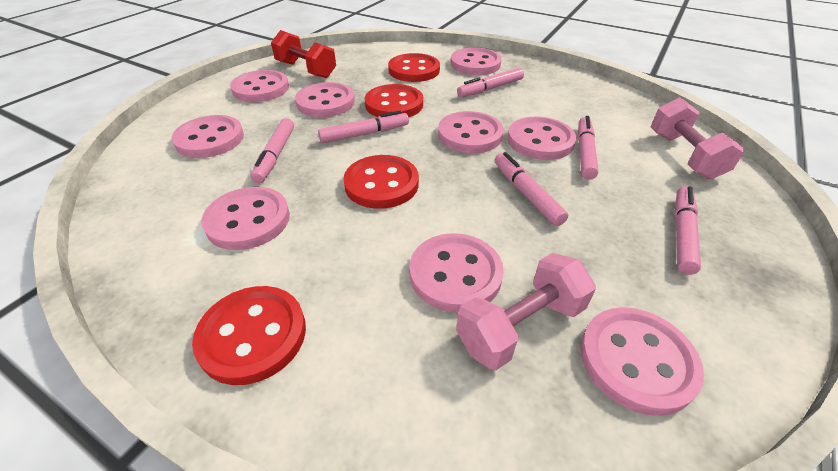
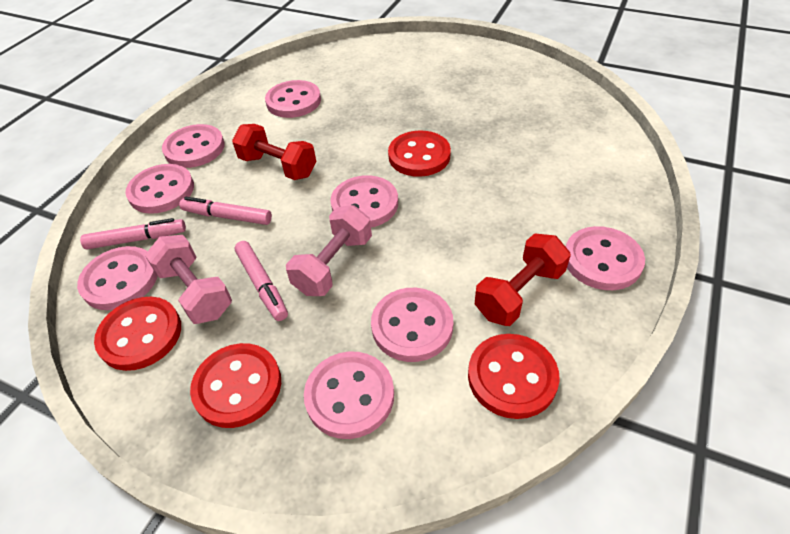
pink button: [172,115,244,158] [201,187,290,250] [230,70,289,102] [295,82,355,117] [409,233,504,312] [438,111,504,153] [451,48,502,75] [508,116,577,160] [580,307,704,416] = 9 -> [77,246,158,310] [125,164,194,214] [162,124,225,168] [265,80,321,118] [304,352,394,439] [330,175,398,228] [371,288,453,362] [566,226,645,290] = 8
pink marker: [251,118,294,183] [318,111,409,143] [457,68,524,97] [495,152,568,226] [578,116,598,180] [674,186,701,275] = 6 -> [80,218,186,249] [179,197,272,225] [234,241,288,321] = 3
red dumbbell: [271,30,336,78] = 1 -> [232,124,316,180] [475,233,571,326] = 2

